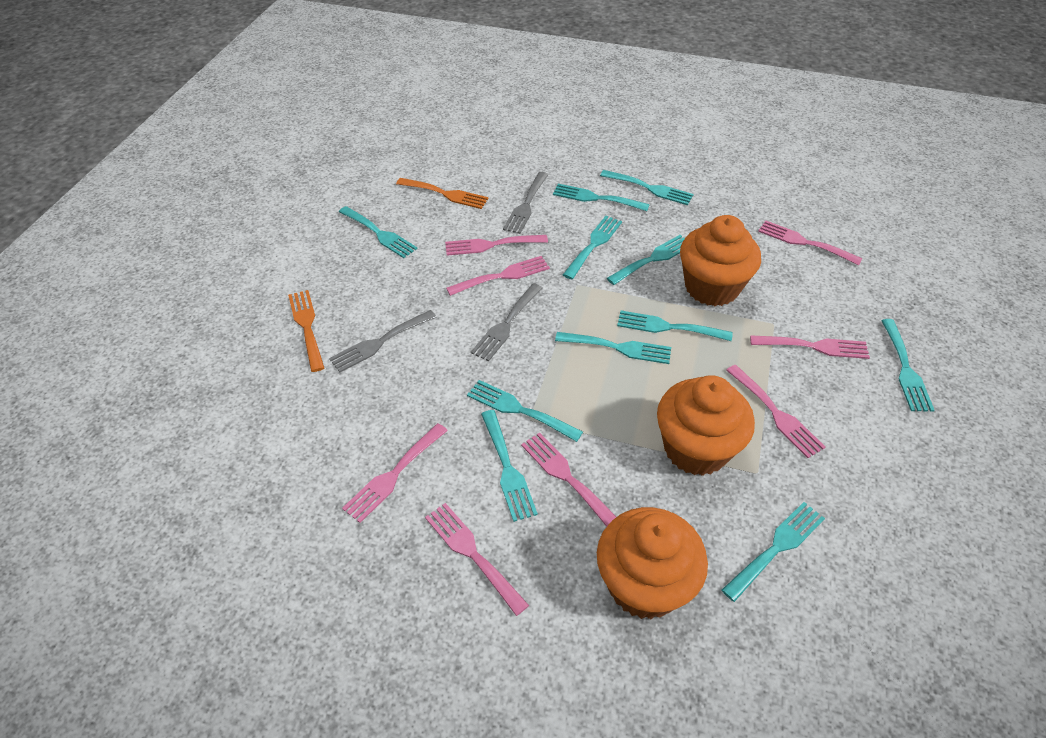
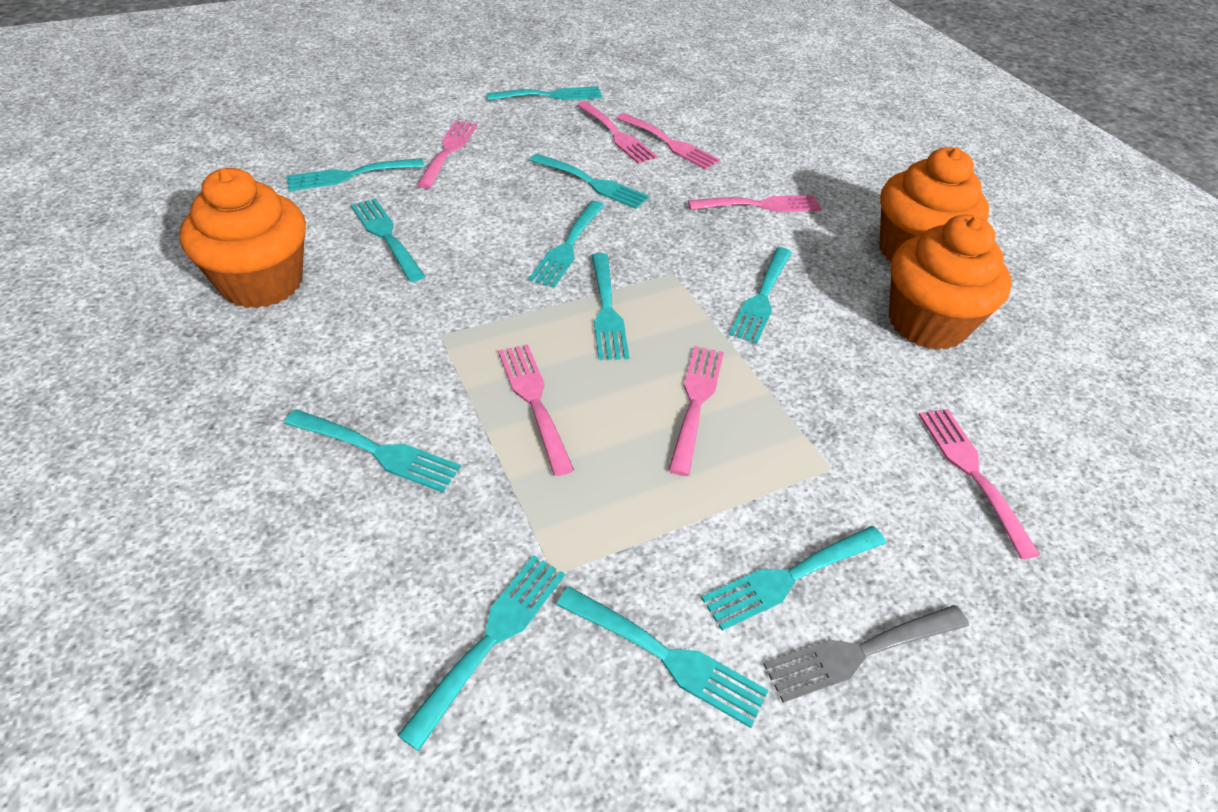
grey fork: [329,310,436,373] [471,283,543,361] [503,172,548,234] = 3 -> [763,605,969,703] = 1
orange fork: [288,290,324,372] [396,178,488,209] = 2 -> none = 0
pink fork: [342,423,448,523] [425,503,529,616] [445,235,548,256] [446,256,550,296] [521,432,616,527] [726,365,825,458] [750,335,870,359] [758,220,863,266] = 8 -> [417,120,477,189] [498,344,574,476] [577,101,657,164] [617,113,720,170] [668,346,724,476] [688,195,822,212] [919,409,1040,559] = 7

